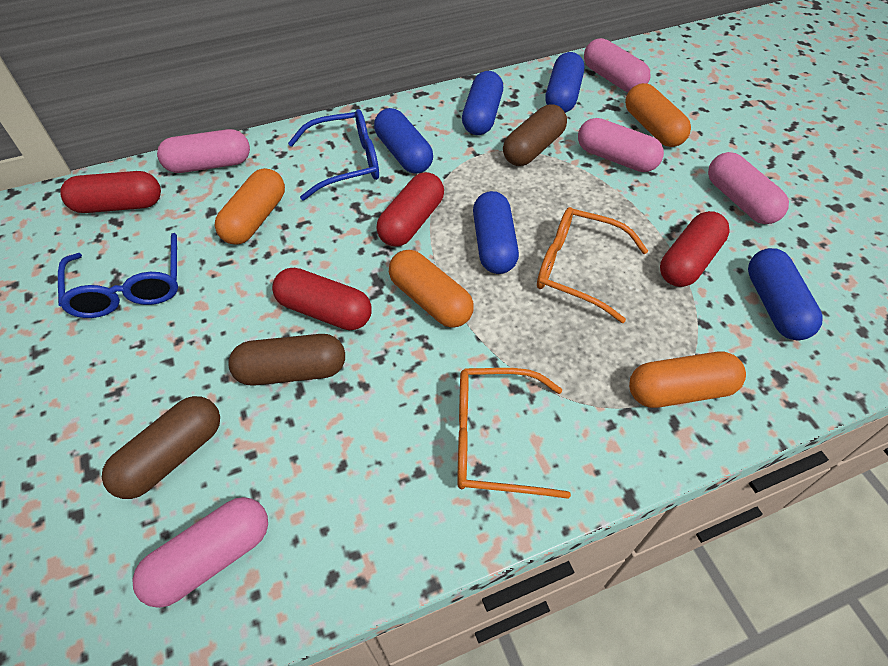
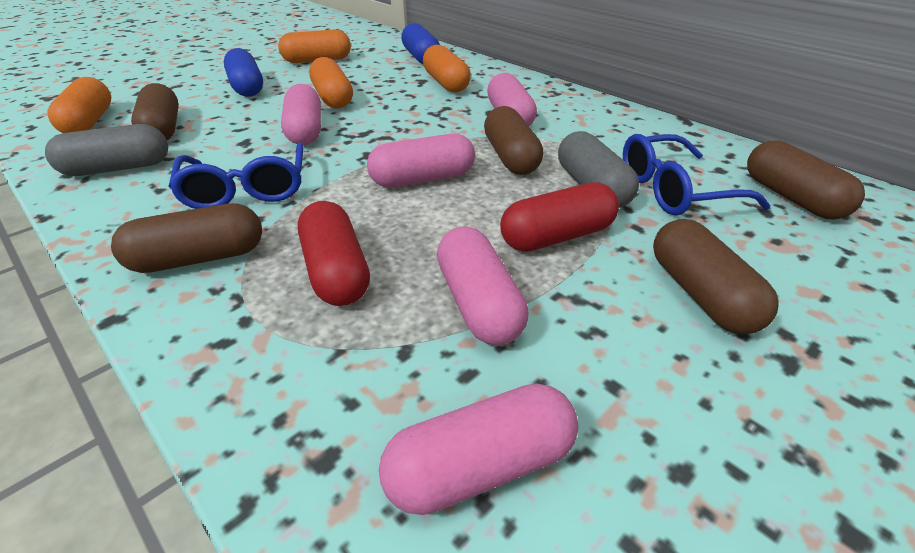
blue capsule: [374,108,433,174] [462,71,503,135] [473,191,519,274] [545,52,584,113] [748,248,823,340] = 5 -> [224,48,263,97] [401,23,440,64] = 2
brown capsule: [102,396,220,499] [228,334,345,386] [503,104,567,166] = 3 -> [111,203,262,273] [131,83,179,140] [484,106,543,175] [653,219,779,334] [747,140,865,220] = 5
grey capsule: none = 0 -> [45,124,168,176] [558,131,639,208] = 2
orange glasses: [457,368,571,499] [537,207,648,323] = 2 -> none = 0
red capsule: [60,171,161,213] [272,268,372,330] [376,172,444,247] [660,211,730,287] = 4 -> [298,201,370,306] [500,182,619,252] = 2

